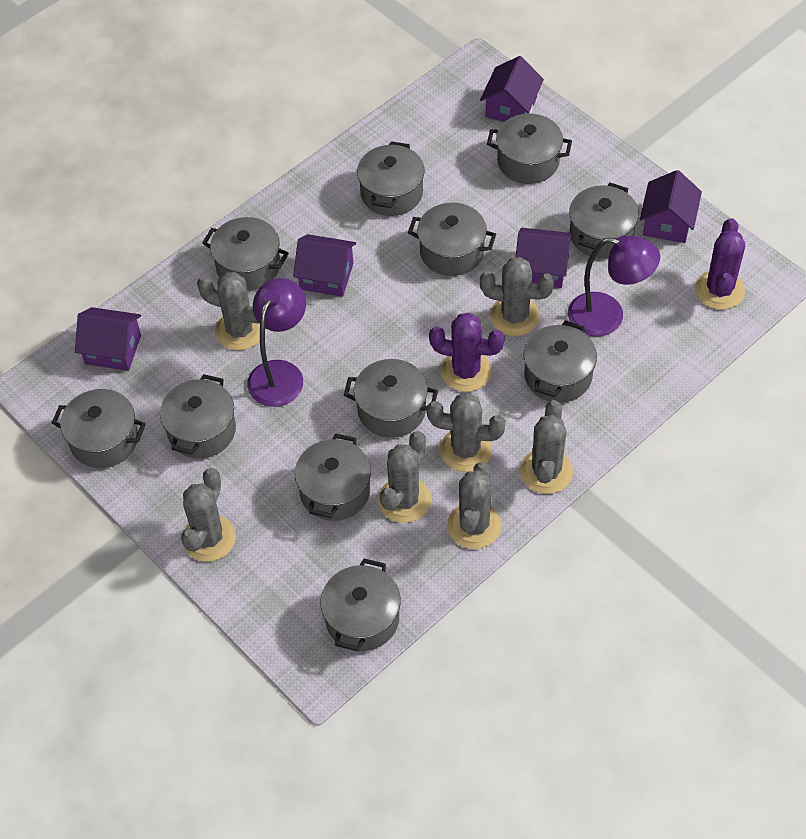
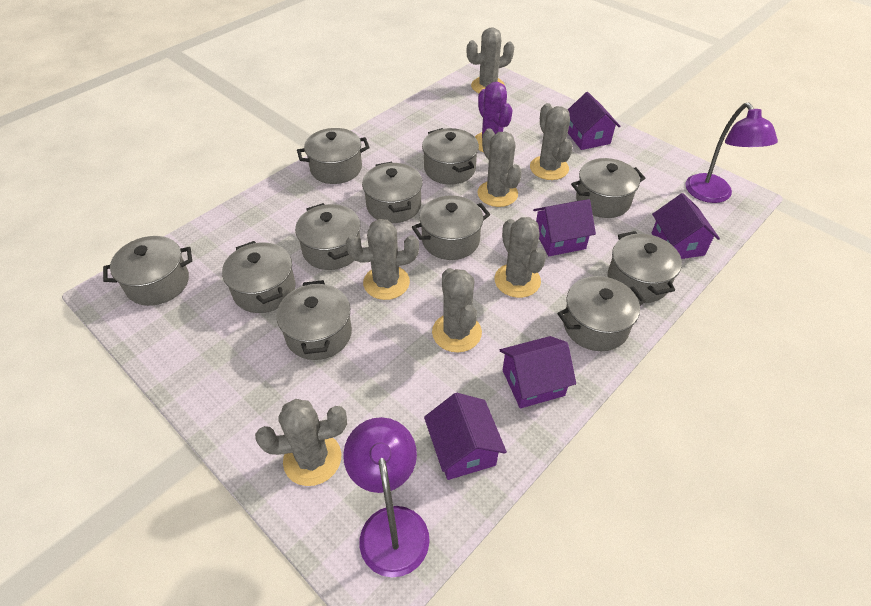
purple cactus: [429,313,505,392] [695,218,745,310] = 2 -> [475,82,513,152] = 1

